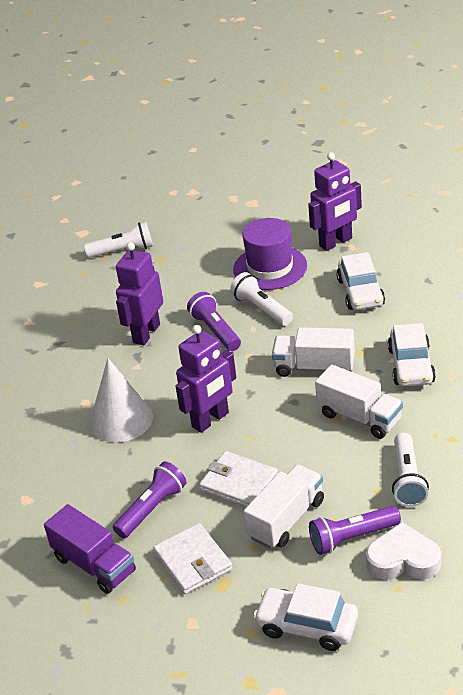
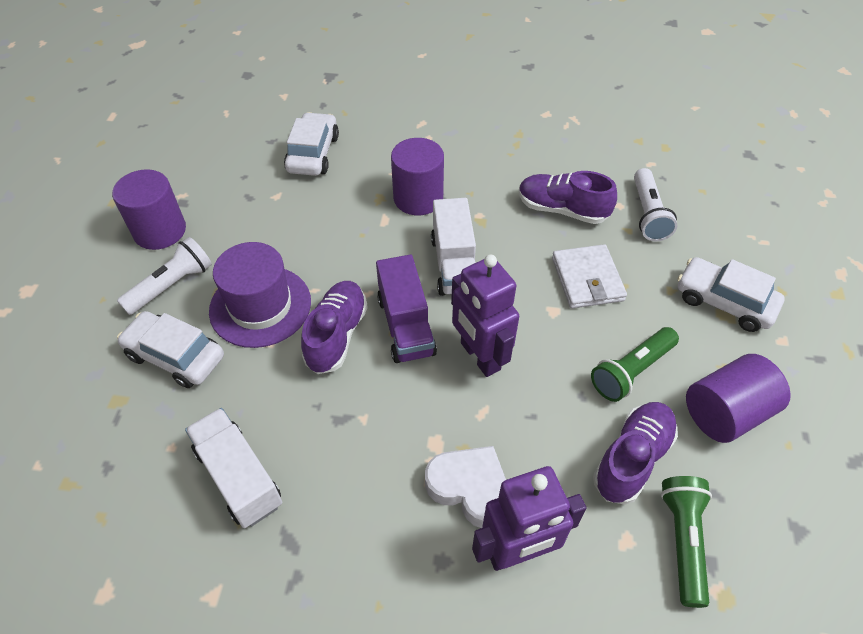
green flashlight: none = 0 -> [591,327,679,402] [661,476,712,608] = 2
purple cylinder: none = 0 -> [112,169,186,250] [391,138,444,215] [686,354,791,443] = 3
purple flashlight: [113,462,186,538] [187,292,241,351] [309,506,401,555] = 3 -> none = 0
purple robot: [116,242,163,345] [175,325,236,433] [308,152,362,251] = 3 -> [451,254,519,377] [472,466,587,571] = 2
purple shoe: none = 0 -> [301,281,368,374] [519,171,617,224] [593,402,678,505] = 3
white cone: [90,358,153,443] = 1 -> none = 0
white flashlight: [84,222,153,258] [230,272,293,326] [392,433,429,507] = 3 -> [117,237,212,315] [634,168,677,241] = 2
white truck: [244,465,324,549] [272,327,355,377] [315,364,403,439] = 3 -> [185,408,282,528] [431,198,476,296] = 2
white wallet: [153,523,233,594] [199,451,278,507] = 2 -> [552,244,627,308] = 1

